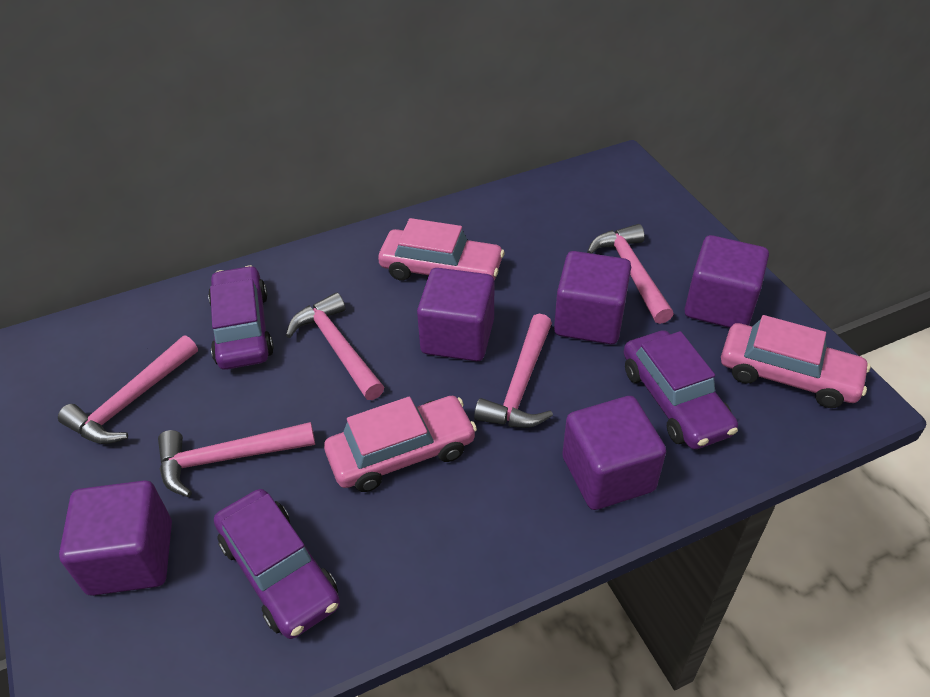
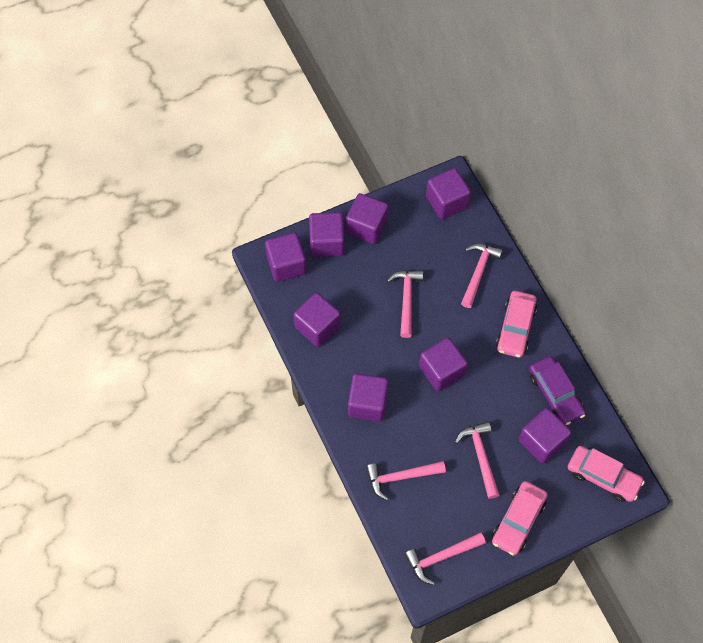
purple car: [208,265,274,370] [214,489,340,639] [624,330,738,449] = 3 -> [529,356,586,425] = 1
purple cube: [59,480,172,596] [417,268,494,361] [554,251,631,345] [562,396,666,510] [685,235,769,328] = 5 -> [265,233,307,282] [293,293,341,347] [309,212,345,257] [346,193,388,244] [348,374,388,422] [419,338,468,392] [426,168,471,219] [519,408,571,464] = 8

